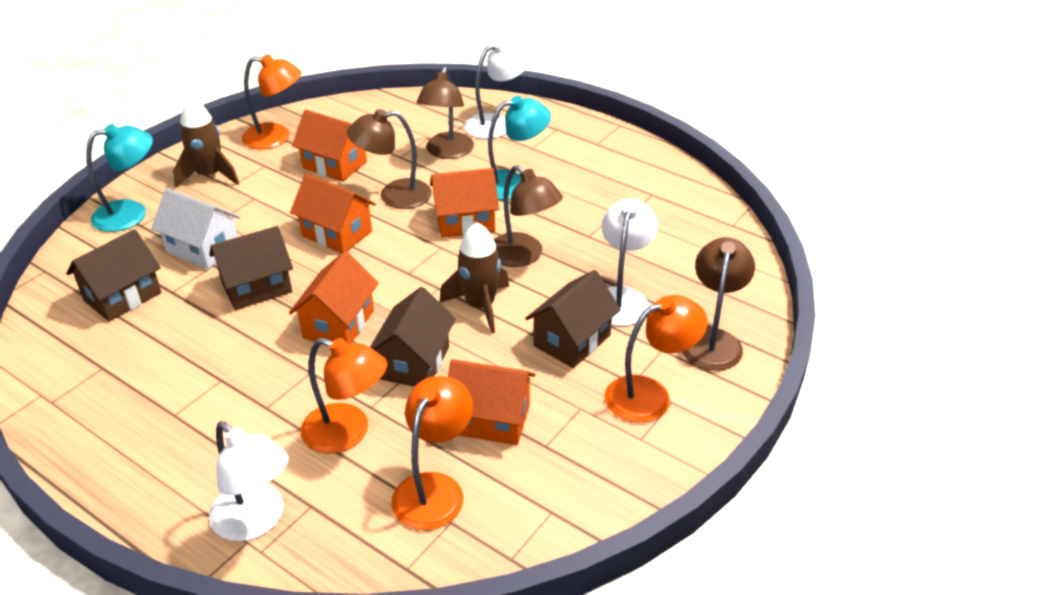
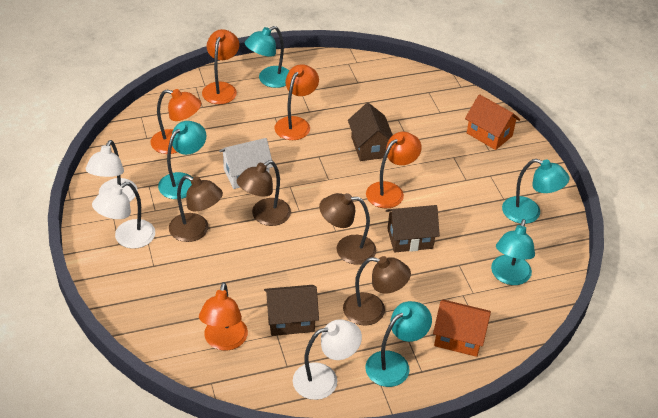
brown house: [66,229,162,322] [209,226,293,310] [370,287,456,387] [525,270,621,368] = 4 -> [264,285,319,336] [348,103,393,161] [386,205,440,253] = 3
brown rocket: [173,97,240,188] [439,222,509,333] = 2 -> none = 0
orange house: [289,251,379,344] [290,173,376,253] [292,109,367,182] [430,168,499,238] [448,359,536,445] = 5 -> [433,299,491,357] [465,94,520,150] = 2
orange lamp: [242,54,302,149] [300,338,387,454] [391,376,473,530] [605,295,708,423] = 4 -> [151,89,201,154] [199,282,248,350] [202,29,239,104] [274,64,319,140] [366,132,422,208] = 5
turquoise lamp: [86,124,153,232] [488,96,551,200] = 2 -> [158,121,206,199] [245,26,290,88] [365,301,432,387] [491,219,535,285] [502,159,570,224] = 5

